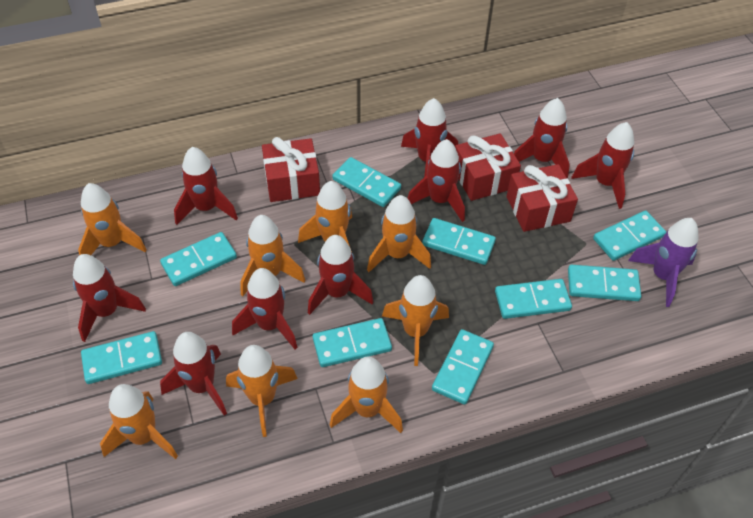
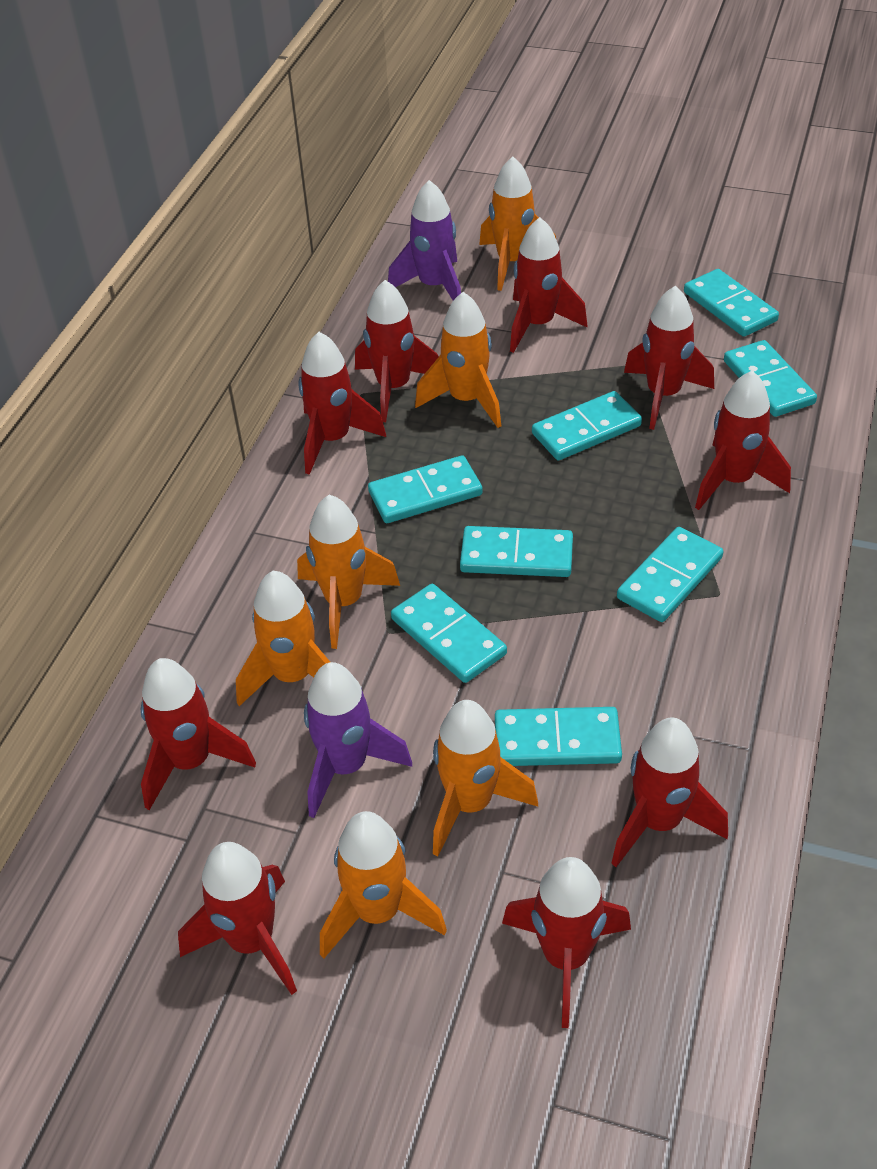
orange rocket: [78,183,147,255] [100,384,178,459] [226,345,298,437] [240,215,305,296] [298,181,352,252] [330,356,403,433] [367,195,431,272] [382,275,449,366] = 8 -> [236,571,330,706] [297,495,400,649] [320,811,447,959] [415,292,501,428] [433,700,538,856] [479,156,556,291] = 6
purple rocket: [628,218,698,307] = 1 -> [304,662,412,818] [388,180,461,300] = 2
red gift: [262,137,320,202] [455,133,521,201] [507,164,578,232] = 3 -> none = 0
turquoise domino: [81,331,162,384] [160,232,237,286] [313,318,392,367] [332,157,401,207] [422,218,496,265] [432,329,494,404] [495,279,572,319] [568,265,641,301] [593,210,666,261] = 9 -> [368,455,483,523] [391,584,507,683] [460,526,573,577] [495,707,622,766] [532,391,642,460] [617,527,723,622] [684,269,779,337] [724,340,817,417] = 8

